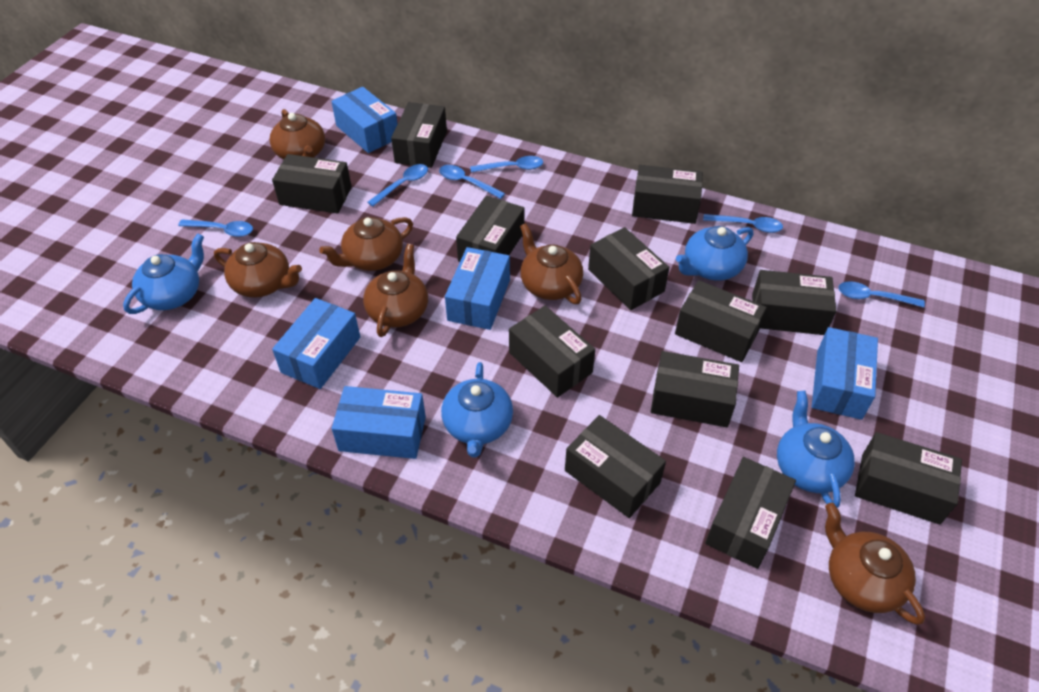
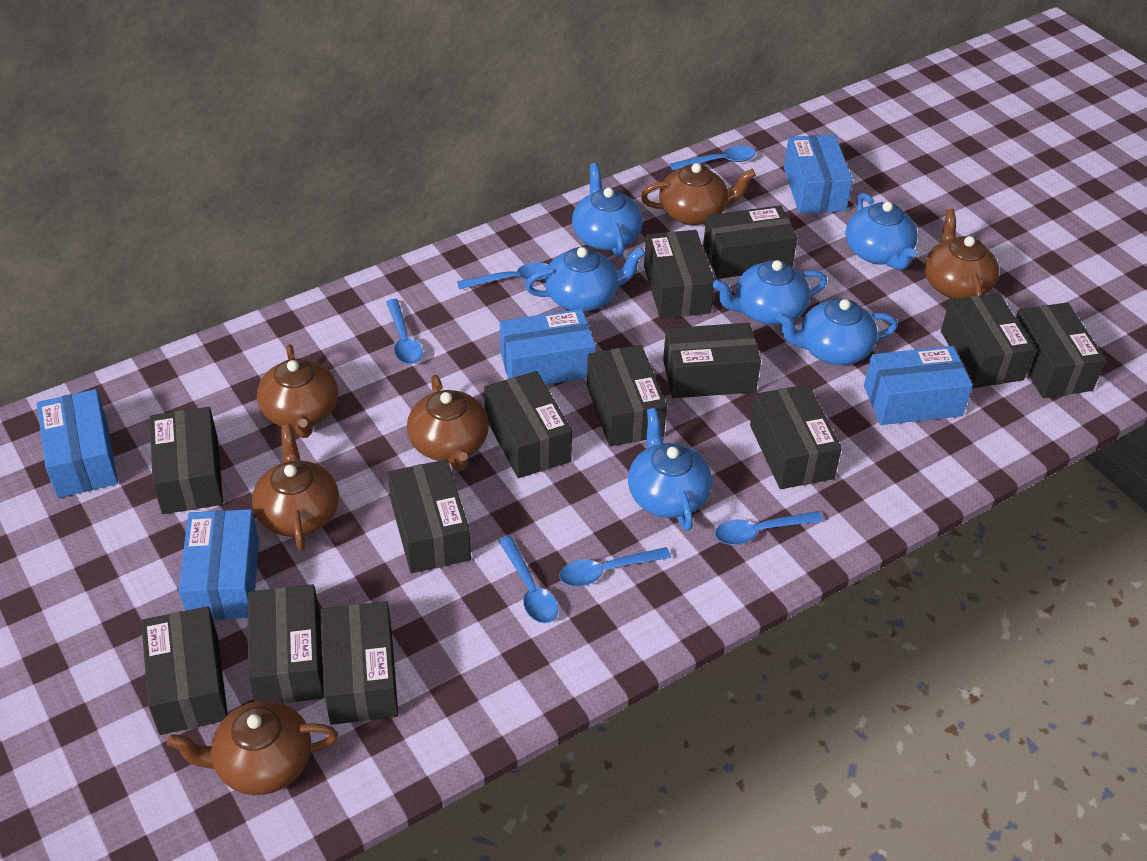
black box: [272,154,352,214] [391,102,447,168] [456,196,524,262] [509,306,595,397] [565,415,666,518] [588,227,669,310] [632,165,703,224] [651,351,739,427] [675,280,767,362] [705,457,796,569] [752,270,836,335] [855,432,962,525] = 12 -> [141,606,228,735] [150,407,223,514] [248,584,324,703] [321,601,398,725] [388,459,471,573] [484,371,572,478] [587,345,667,446] [644,230,714,319] [663,323,761,398] [703,205,798,279] [750,384,842,489] [941,293,1035,388] [1016,302,1106,398] = 13
blue teapot: [123,233,204,314] [441,362,513,457] [676,226,753,281] [777,391,855,508] = 4 -> [525,247,645,312] [572,163,643,257] [628,408,712,531] [713,260,827,325] [776,298,898,365] [845,193,918,270] = 6

